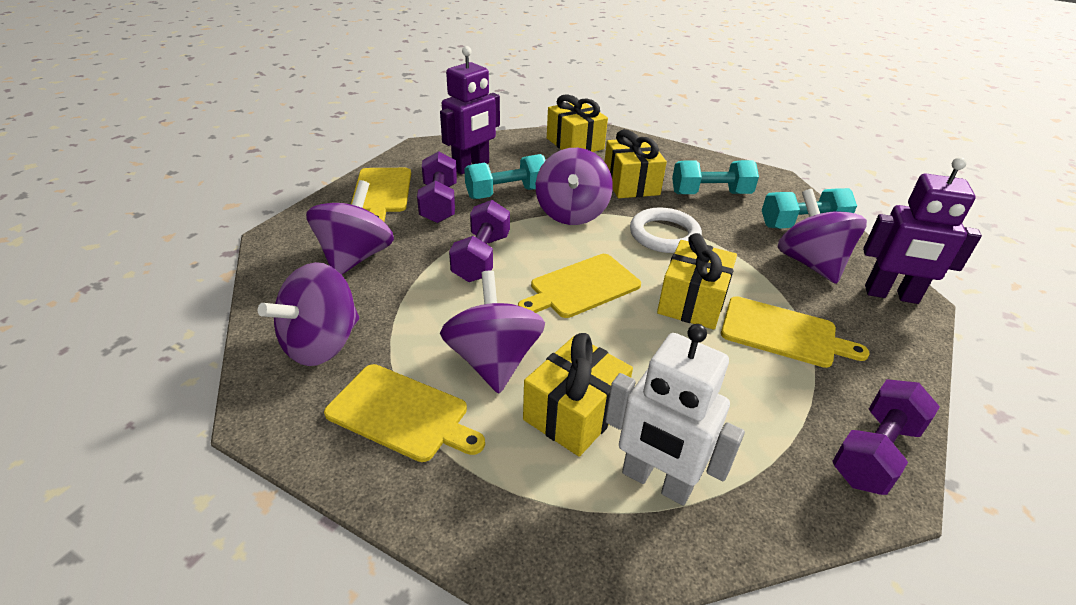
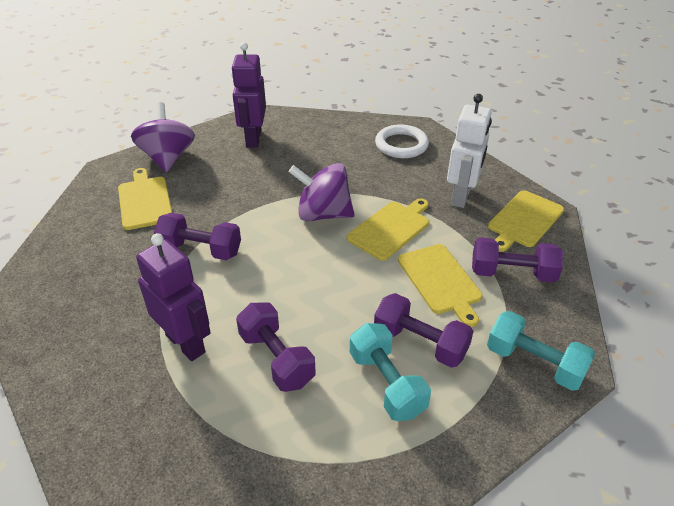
purple dumbbell: [417,151,457,223] [449,200,510,282] [832,379,940,495] = 3 -> [154,213,241,260] [236,302,315,392] [374,293,474,368] [472,237,563,283] = 4
purple spinning top: [258,262,359,366] [306,180,394,275] [440,270,545,393] [536,148,613,225] [778,189,867,284] = 5 -> [131,102,195,172] [289,163,355,221] = 2
turquoise dumbbell: [465,154,546,199] [672,160,759,194] [762,188,857,229] = 3 -> [350,323,431,421] [487,311,595,391] = 2
yellow gift: [523,333,633,457] [547,94,608,152] [605,129,667,198] [657,233,737,330] = 4 -> none = 0

